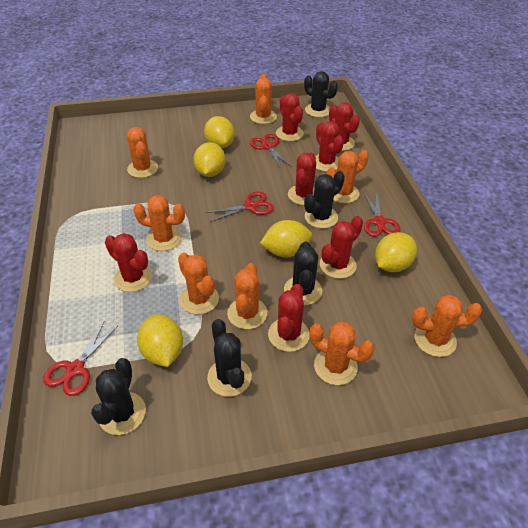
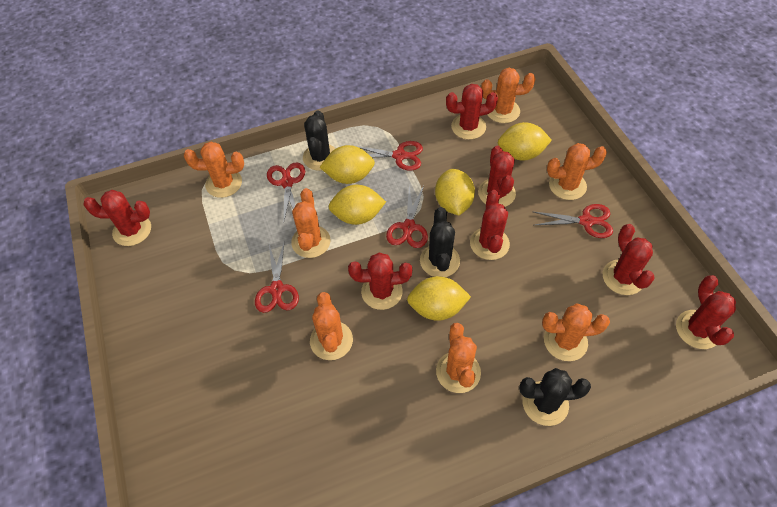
black cactus: [91,358,146,435] [207,319,252,397] [284,241,322,305] [304,71,338,117] [304,171,345,229] = 5 -> [303,110,335,171] [420,207,460,277] [519,368,591,426] = 3
orange cactus: [127,127,158,178] [133,195,185,251] [178,253,219,314] [227,263,267,329] [250,74,277,124] [309,322,375,385] [327,150,369,203] [412,295,482,357] = 8 -> [184,142,244,198] [291,188,331,258] [310,292,353,360] [436,323,481,393] [481,68,535,123] [542,303,610,361] [547,143,607,200] = 7
red scissors: [43,321,118,396] [205,192,274,222] [249,134,292,169] [364,191,401,236] = 4 -> [255,240,299,313] [267,162,305,221] [356,141,423,171] [386,186,428,248] [534,204,613,238] = 5

